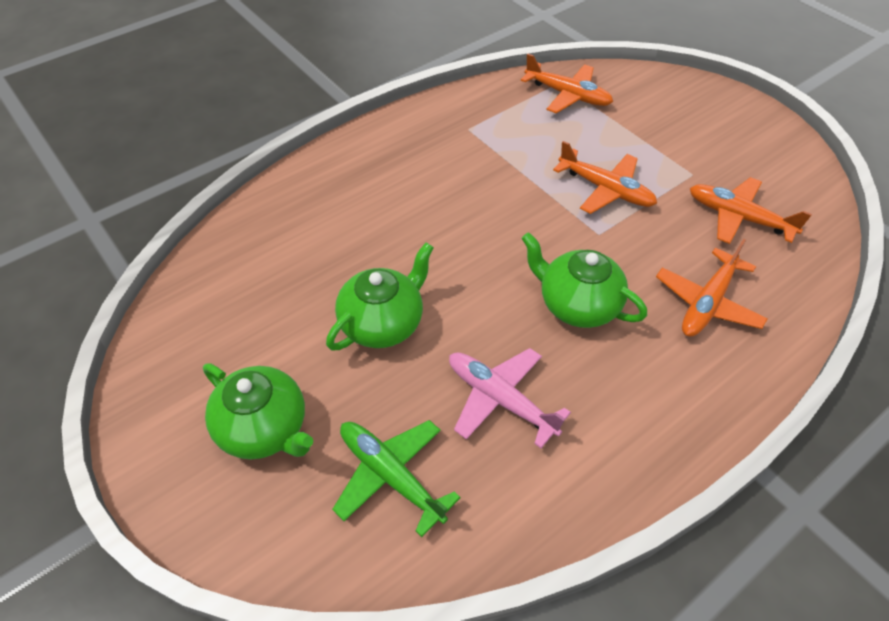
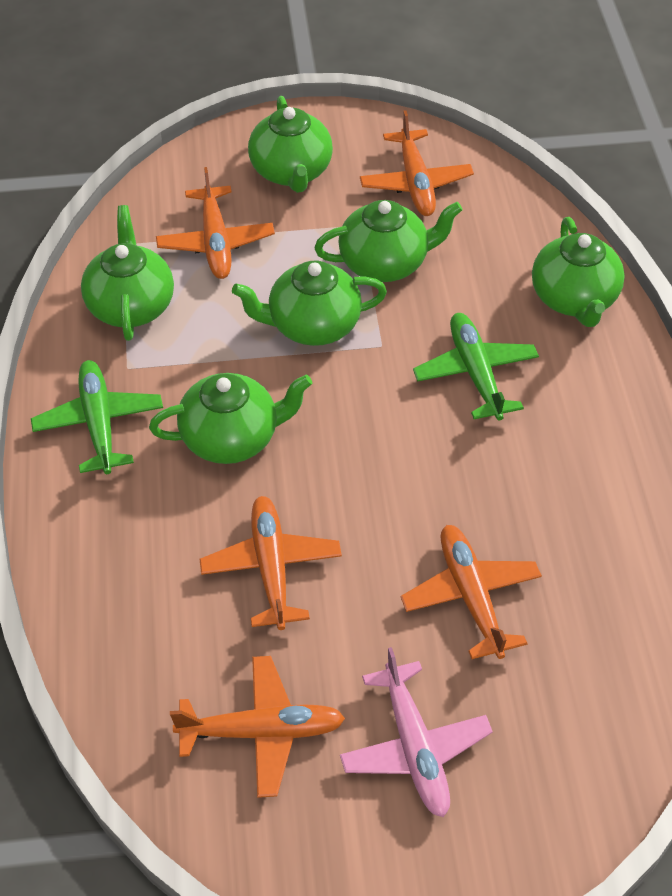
green plane: [332,420,461,537] = 1 -> [31,360,163,474] [413,313,539,421] = 2
green teapot: [203,363,313,460] [326,242,434,351] [522,232,647,328] = 3 -> [81,205,174,341] [149,373,312,464] [232,261,387,346] [248,96,333,193] [314,200,463,282] [532,217,625,327] = 6
orange plane: [521,54,613,113] [553,141,657,214] [656,239,768,337] [690,177,812,244] = 4 -> [156,167,275,279] [170,656,345,798] [200,496,342,630] [360,110,474,216] [401,525,542,659] = 5

